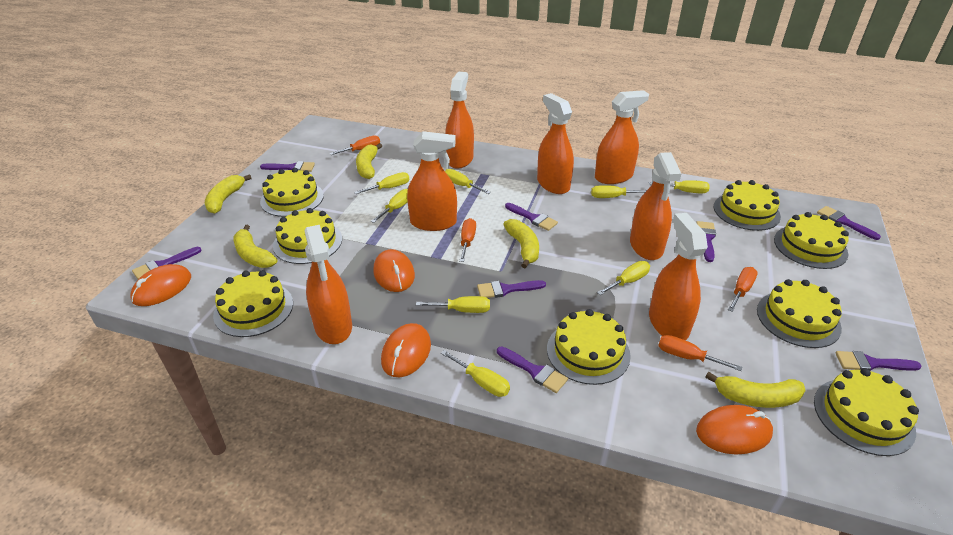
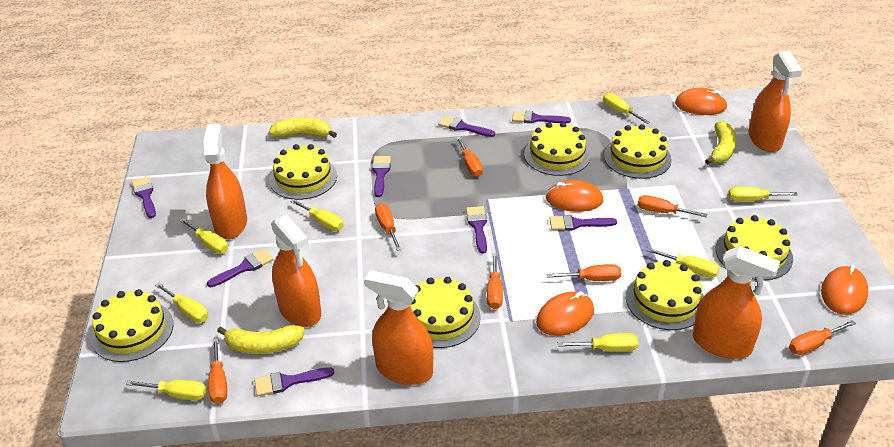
orange screwdriver: [330,135,380,155] [459,218,476,262] [658,335,742,371] [728,267,758,312] = 4 -> [208,338,227,404] [375,203,402,251] [456,136,483,177] [487,253,503,309] [547,264,621,281] [638,195,707,217] [789,320,856,355] = 7
orange spray bottle: [305,225,352,344] [407,131,457,231] [445,72,474,169] [537,93,574,194] [595,90,649,184] [630,152,681,260] [649,213,708,340] = 7 -> [204,124,247,239] [271,214,321,327] [364,270,433,385] [693,246,780,359] [749,51,802,152] = 5
yellow banana: [205,174,252,214] [233,225,278,268] [356,143,382,179] [503,219,539,268] [705,372,806,408] = 5 -> [217,325,305,354] [269,118,337,138] [705,121,737,164] = 3
yellow cake: [213,270,293,337] [260,168,324,217] [273,208,342,264] [547,309,631,385] [714,180,781,231] [757,279,842,348] [774,212,849,269] [814,368,919,456] = 8 -> [91,289,174,362] [269,144,337,200] [410,277,481,348] [524,122,591,176] [604,124,672,179] [626,260,704,330] [715,215,793,280] = 7

